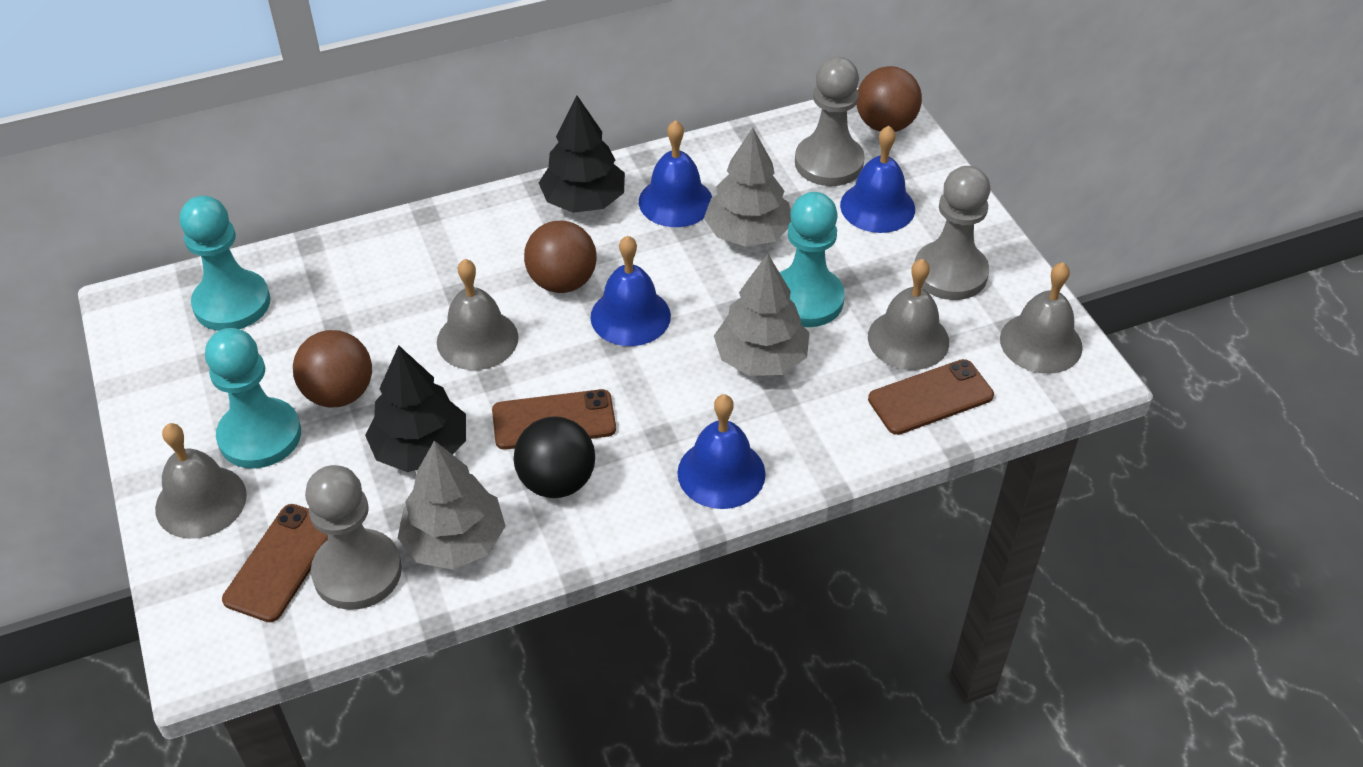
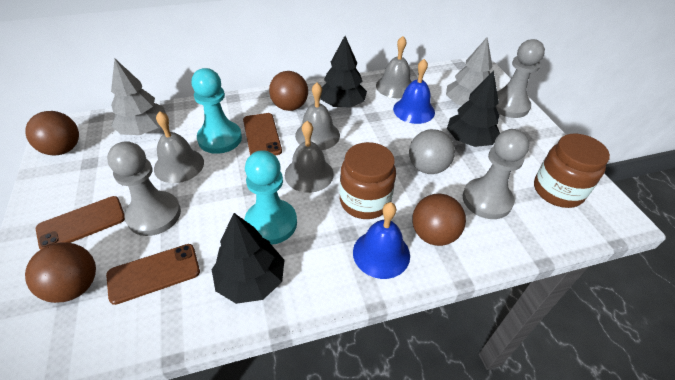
black ball: [513,417,595,498] = 1 -> none = 0
black tree: [365,345,466,472] [539,95,625,213] = 2 -> [212,213,284,304] [320,36,367,108] [447,70,500,147] = 3
blue bell: [590,235,671,346] [639,120,712,227] [677,394,766,509] [840,126,915,233] = 4 -> [353,202,410,279] [393,59,435,124] = 2
brown ball: [293,330,372,407] [524,220,597,293] [856,66,922,132] = 3 -> [25,111,79,156] [25,242,96,303] [269,71,308,111] [412,194,466,246] = 4
brown jar: none = 0 -> [340,142,396,219] [534,134,610,208] = 2
grey ball: none = 0 -> [409,129,455,174] = 1
grey tree: [398,441,506,570] [704,128,791,247] [714,254,810,376] = 3 -> [111,59,167,135] [446,37,493,106] = 2
turquoise pawn: [180,196,270,331] [205,328,301,469] [780,192,845,327] = 3 -> [191,68,242,154] [244,150,297,245] = 2

